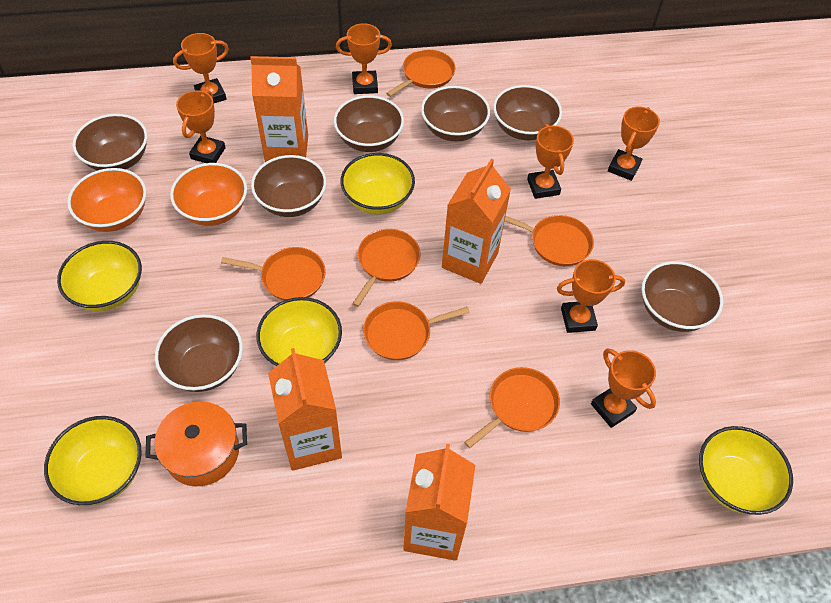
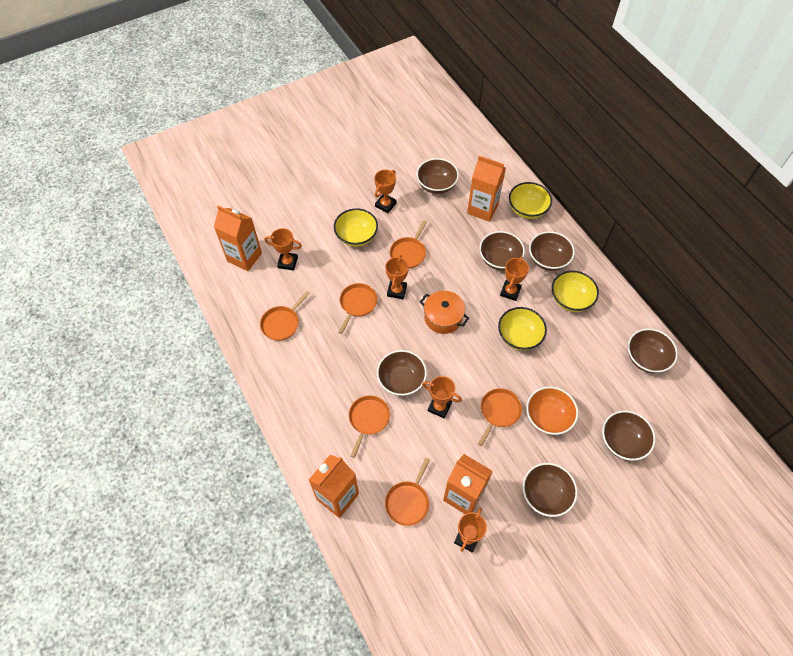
orange bowl: [67,168,146,232] [170,163,247,226] = 2 -> [526,387,578,435] = 1
orange trophy: [173,33,229,103] [176,90,226,163] [336,23,392,94] [527,124,574,199] [557,259,625,333] [591,348,656,428] [608,106,660,181] = 7 -> [265,228,302,271] [374,170,396,213] [385,255,409,299] [422,376,462,418] [454,508,487,553] [500,256,529,301] = 6
yellow bowl: [44,416,142,505] [57,241,142,311] [257,297,342,366] [341,153,415,214] [699,426,793,515] = 5 -> [334,208,378,247] [498,307,547,351] [509,182,552,219] [552,271,599,312] = 4

